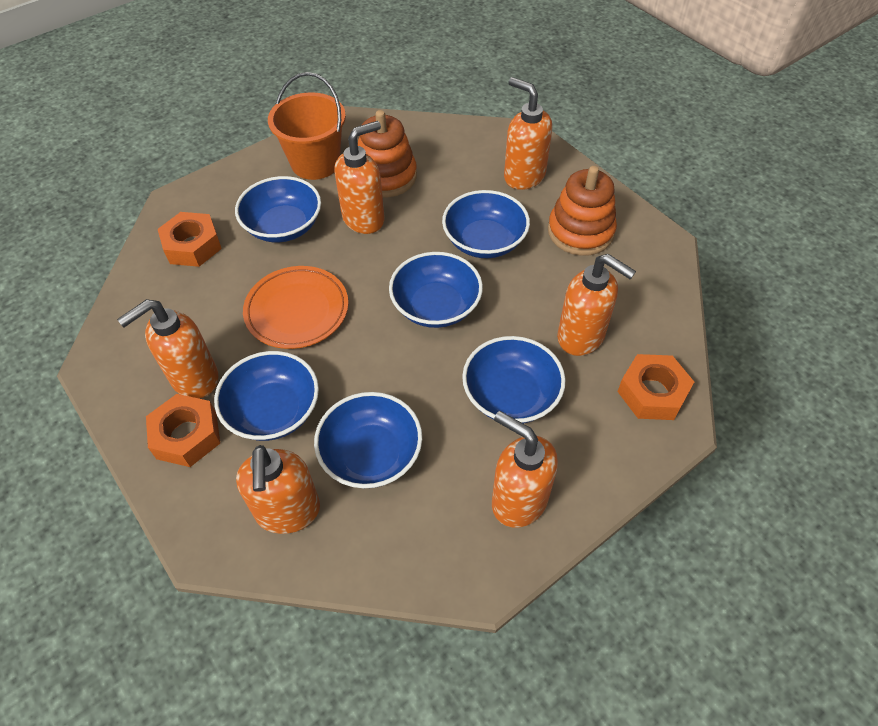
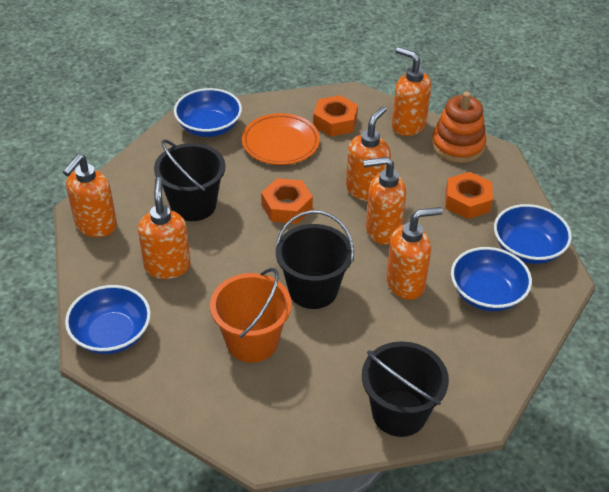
black bucket: none = 0 -> [154,139,225,221] [276,210,354,309] [362,341,449,437] = 3
blue bowl: [214,351,319,441] [235,176,321,242] [314,392,422,488] [389,252,483,328] [442,190,530,258] [462,336,565,423] = 6 -> [65,285,151,354] [174,88,242,137] [451,247,532,311] [494,204,572,264] = 4
orange stacking toy: [358,110,417,197] [548,166,617,256] = 2 -> [432,92,486,163] = 1

